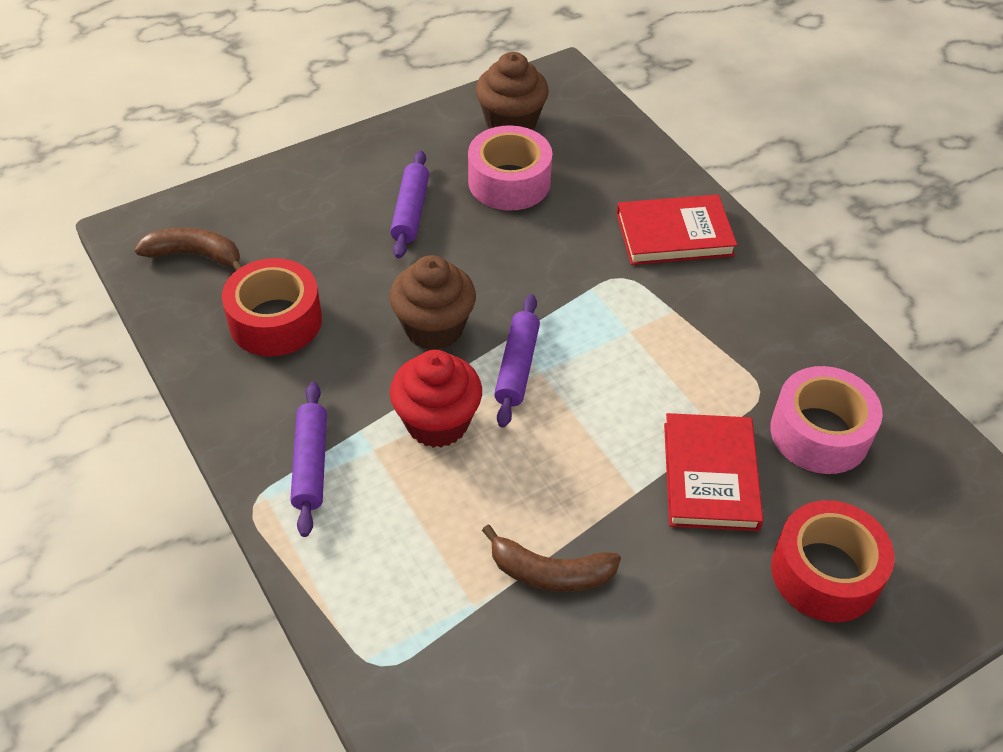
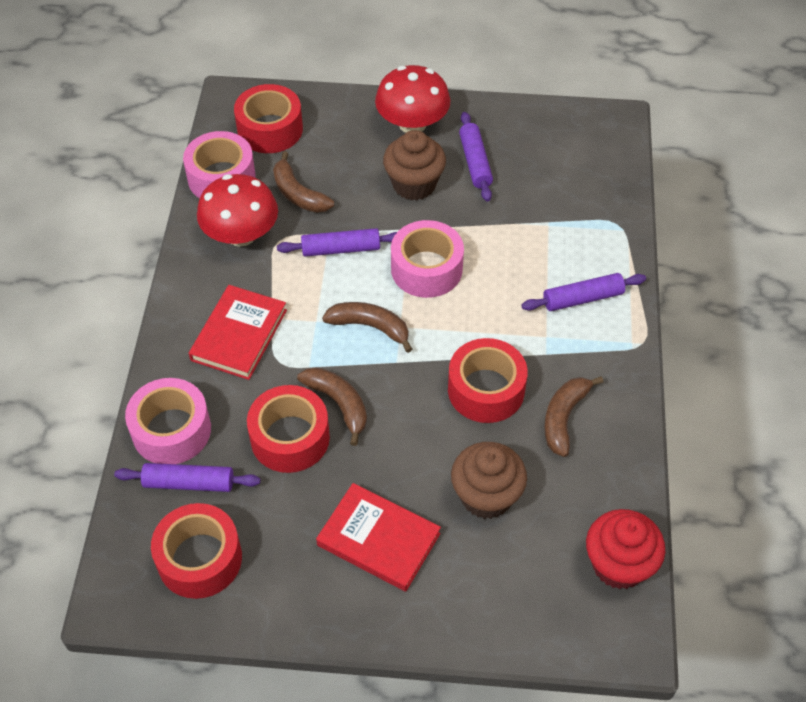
brown banana: [134,227,243,271] [482,525,621,592] = 2 -> [273,151,334,213] [297,367,367,446] [322,302,412,353] [544,376,603,457] = 4
pink tape: [468,125,552,211] [770,366,883,474] = 2 -> [125,378,211,464] [183,131,256,198] [391,220,464,298] = 3
purple rolling pin: [290,382,327,537] [390,151,429,258] [494,294,540,428] = 3 -> [114,463,260,492] [277,228,397,257] [459,112,493,202] [522,273,646,311] = 4
red mushroom: none = 0 -> [197,174,278,247] [375,65,450,133] = 2
red tape: [222,258,322,356] [771,500,894,622] = 2 -> [151,503,242,599] [234,84,303,153] [247,385,330,473] [448,338,528,423] = 4

